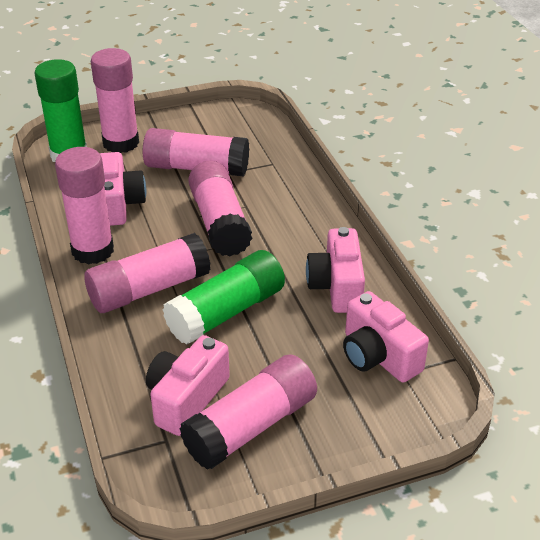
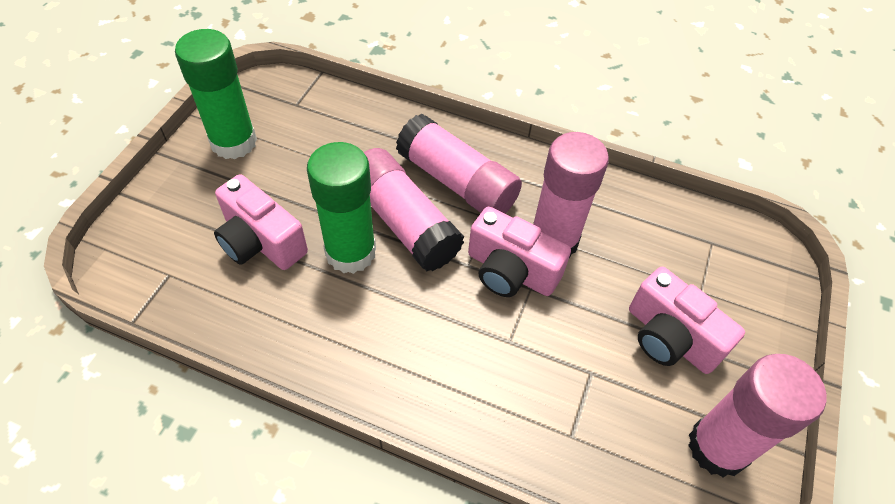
pink camera: [99,152,146,226] [146,335,230,436] [306,227,365,313] [343,291,429,383] = 4 -> [214,174,308,270] [468,207,571,297] [629,267,745,374] = 3
pink glue stick: [55,147,114,265] [84,233,211,313] [91,48,139,153] [143,128,249,177] [179,354,317,470] [188,161,253,257] = 6 -> [364,148,464,271] [396,114,522,214] [533,132,609,258] [688,354,826,478] = 4

